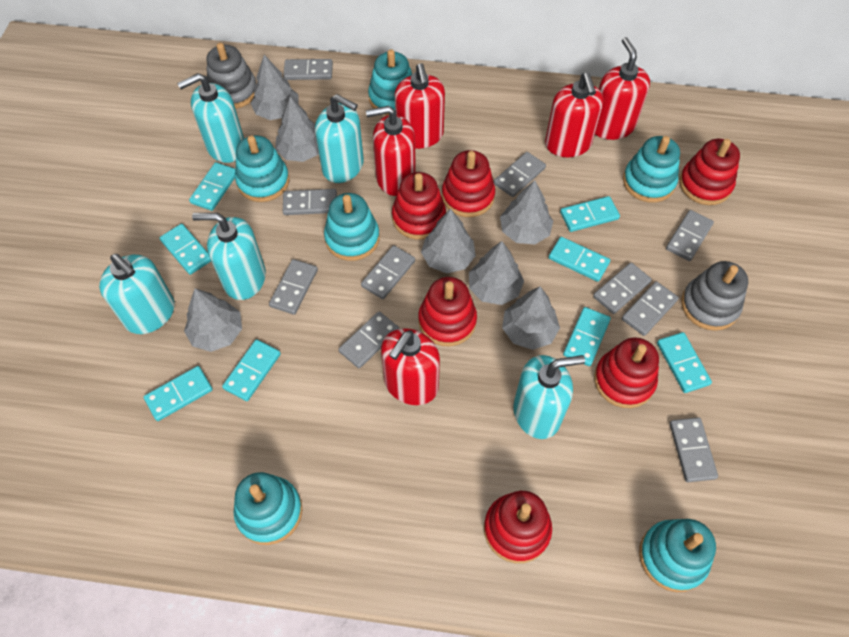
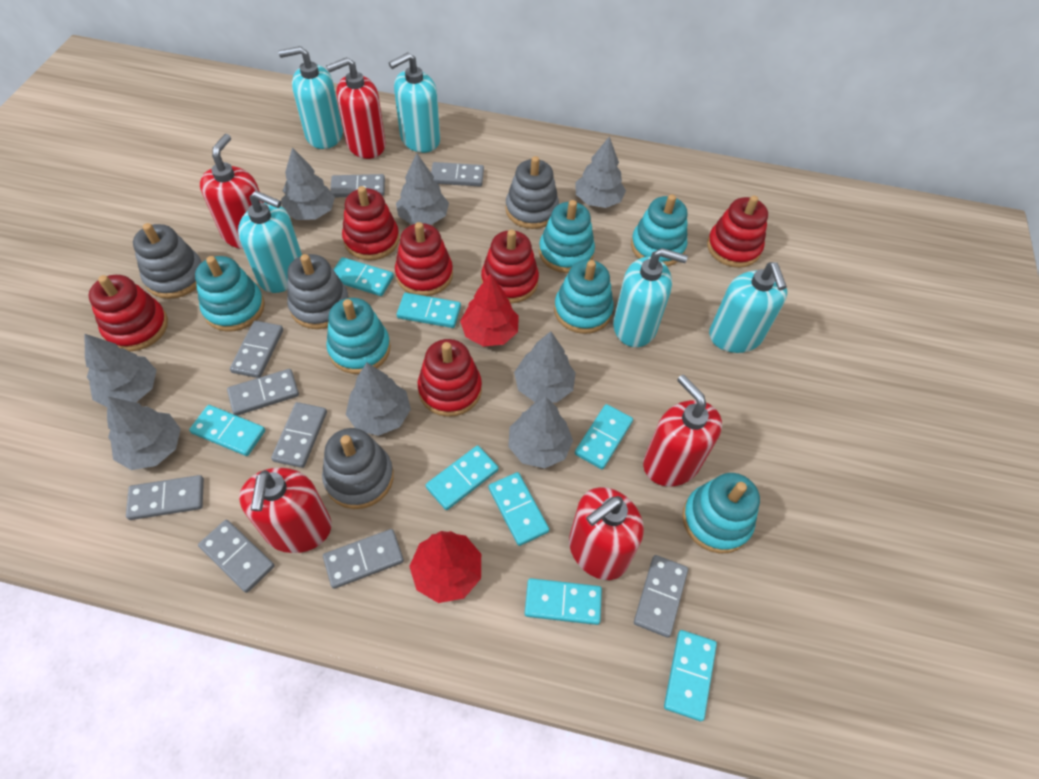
grey domino: [269,259,318,315] [283,59,333,80] [283,189,337,215] [338,311,399,368] [361,245,415,299] [494,152,546,197] [593,262,652,314] [622,281,679,336] [666,210,714,261] [670,417,718,482] = 10 -> [126,475,204,520] [198,520,275,593] [227,369,299,416] [230,321,283,378] [271,402,327,468] [323,529,404,589] [330,174,385,197] [431,162,484,186] [634,555,688,638] = 9
grey stacking toy: [206,43,256,109] [681,261,748,331] = 2 -> [133,223,202,299] [287,254,349,329] [322,428,394,509] [505,156,559,229] = 4
grey tree: [184,288,242,352] [251,55,299,120] [275,97,319,162] [421,209,476,273] [469,241,524,305] [500,180,553,245] [502,286,560,350] = 7 -> [85,334,157,407] [107,397,181,470] [281,147,335,220] [346,362,411,436] [396,154,449,225] [508,397,573,468] [514,331,576,403] [575,136,626,208] = 8
red tree: none = 0 -> [409,531,481,603] [460,274,519,347] = 2

